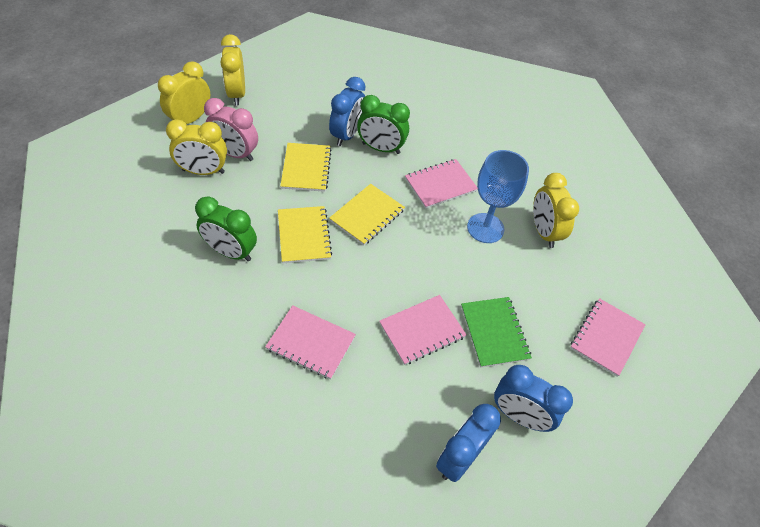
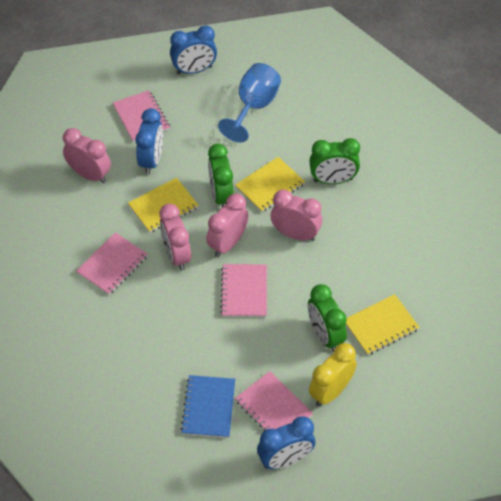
blue notebook: none = 0 -> [181,375,235,438] = 1
green clock: [195,196,257,261] [357,95,410,154] = 2 -> [208,143,234,207] [308,284,347,352] [309,138,360,184] = 3
green notebook: [461,297,532,368] = 1 -> none = 0
pink clock: [204,98,258,161] = 1 -> [63,128,111,183] [160,204,191,271] [206,194,249,257] [271,189,322,241] = 4
yellow clock: [158,61,210,124] [166,119,227,175] [221,34,245,106] [533,173,579,248] = 4 -> [309,343,357,407] = 1

